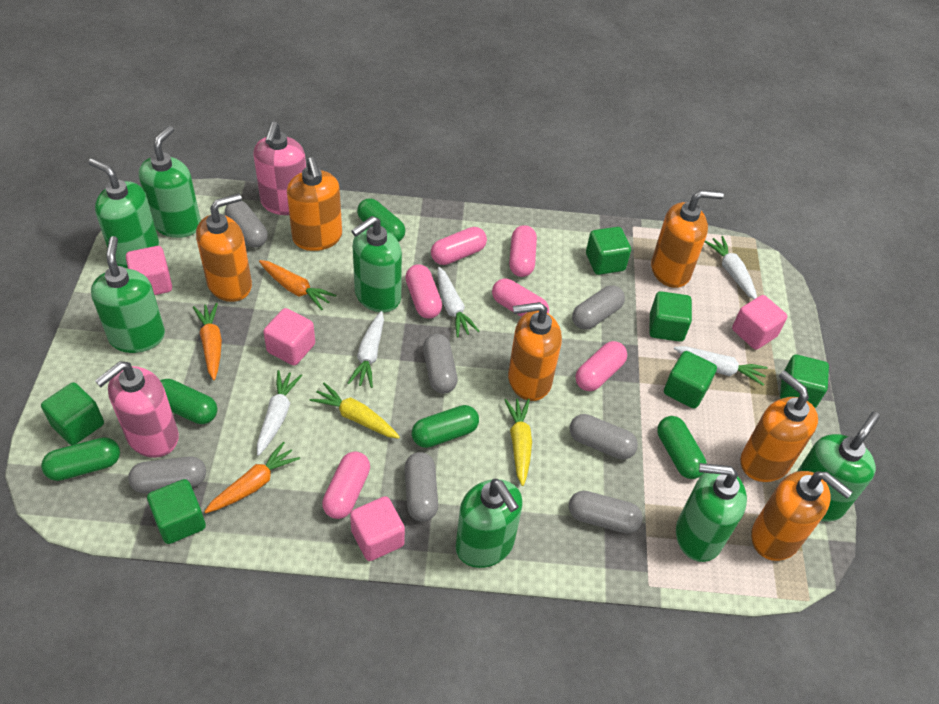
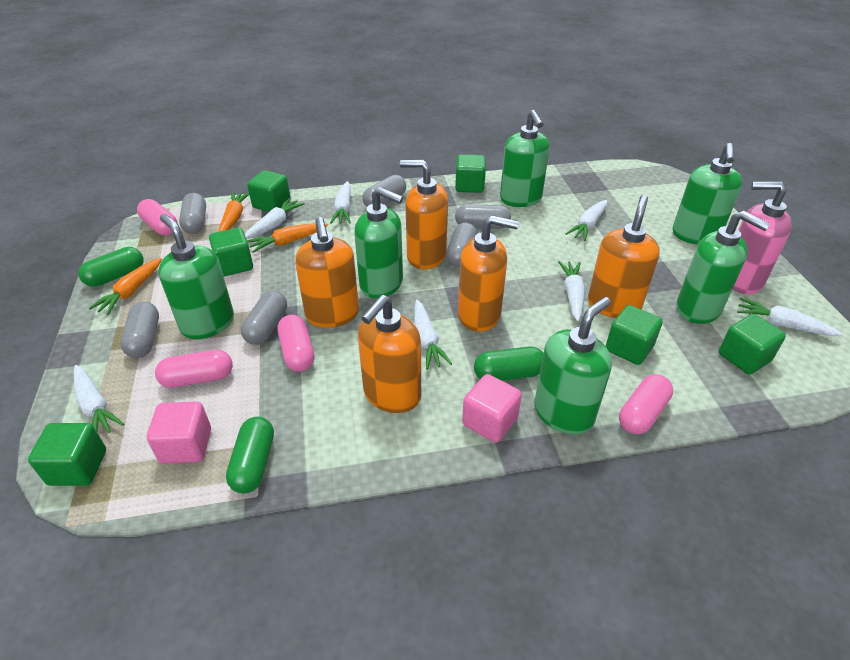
green capsule: [41,437,120,481] [160,379,217,424] [357,198,405,242] [412,405,479,448] [657,416,707,479] = 5 -> [78,247,143,287] [226,417,274,494] [474,347,543,381] = 3
green soap dispenser: [88,158,159,268] [91,236,165,353] [139,126,201,238] [351,216,402,313] [455,479,523,568] [676,463,747,562] [797,412,880,522] = 7 -> [158,214,234,339] [354,187,403,298] [500,110,550,207] [534,297,612,435] [672,143,742,245] [676,211,770,324] = 6
grey capsule: [128,456,206,493] [225,201,268,248] [405,452,438,521] [423,334,458,394] [569,491,643,533] [570,414,638,459] [572,285,625,330] = 7 -> [120,302,159,358] [179,193,206,234] [241,291,287,345] [362,175,406,207] [446,222,477,267] [455,204,511,229] = 6
orange soap dispenser: [196,193,252,302] [287,157,342,251] [508,302,562,401] [651,190,724,288] [740,370,818,482] [751,471,853,561] = 6 -> [295,217,359,328] [358,295,421,413] [400,160,448,270] [458,215,519,332] [588,195,660,318] = 5
pink capsule: [322,451,370,519] [405,264,442,319] [431,227,487,265] [492,279,549,317] [509,225,537,277] [575,341,627,391] = 6 -> [137,199,178,236] [155,350,233,388] [278,315,314,372] [619,374,673,434] = 4
pink cube: [126,246,172,295] [263,308,315,366] [350,496,405,561] [732,295,787,350] = 4 -> [147,401,211,464] [462,374,522,443] = 2
pink soap dispenser: [95,361,179,458] [253,121,306,215] = 2 -> [732,181,792,294] = 1
white carrot: [257,370,302,456] [348,311,384,388] [438,267,479,337] [674,346,767,386] [705,236,757,299] = 5 -> [74,365,124,433] [245,198,305,239] [330,181,351,224] [414,300,452,370] [558,261,585,321] [566,200,607,241] [737,297,843,336] = 7
yellow carrot: [309,383,400,439] [504,399,532,486] = 2 -> none = 0

